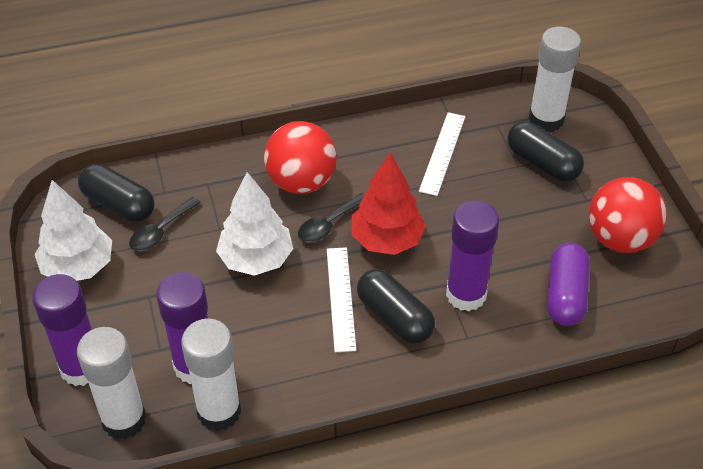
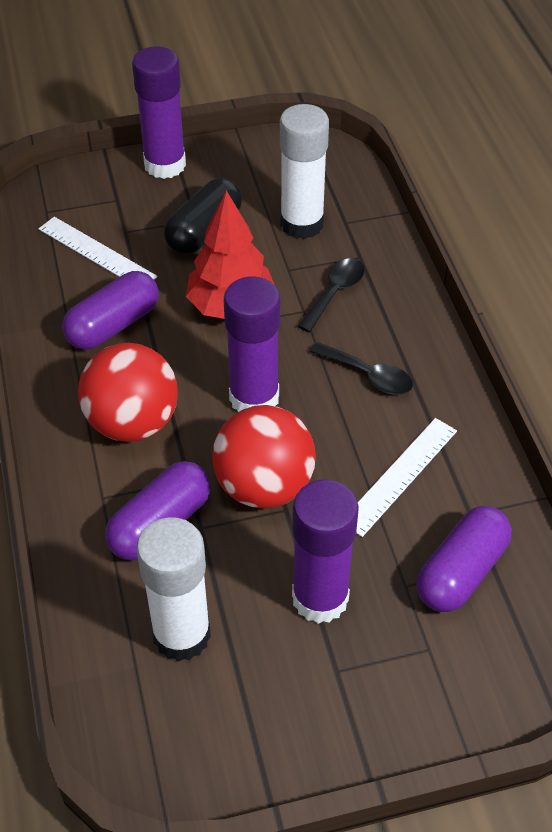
black capsule: [78,164,155,222] [357,269,435,344] [507,121,584,181] = 3 -> [164,178,242,254] = 1
purple capsule: [547,243,590,326] = 1 -> [62,271,159,350] [105,461,210,560] [417,506,512,612] = 3
white glue stick: [77,327,146,439] [181,318,241,431] [529,27,581,132] = 3 -> [136,517,211,662] [280,104,329,239] = 2
white tree: [35,180,112,281] [216,172,293,276] = 2 -> none = 0

